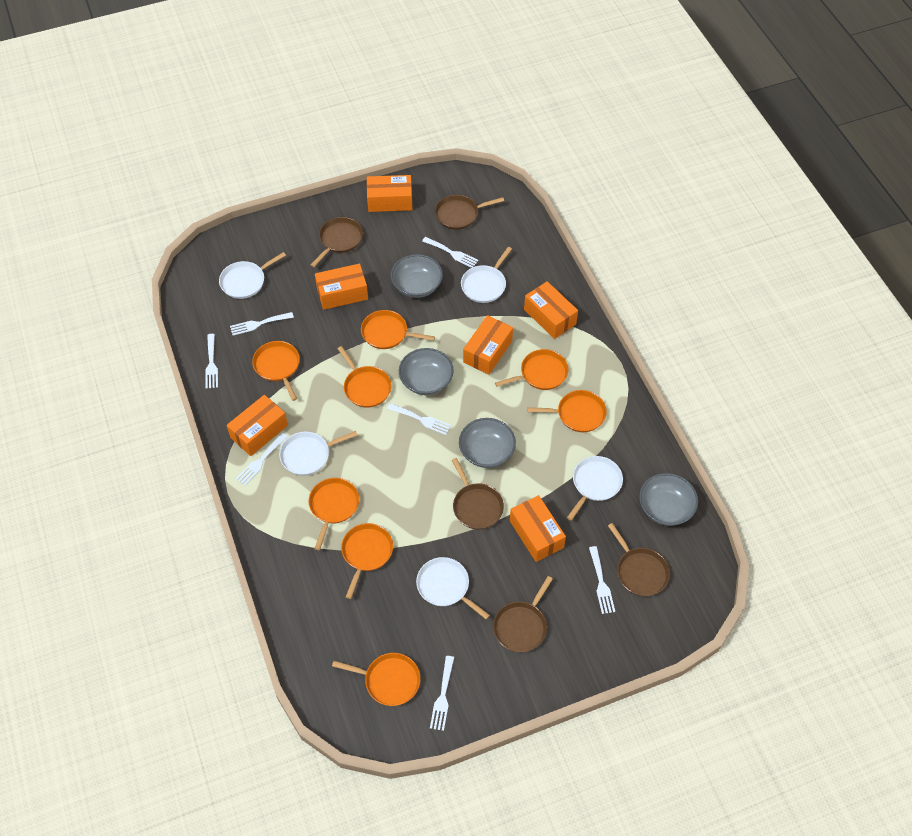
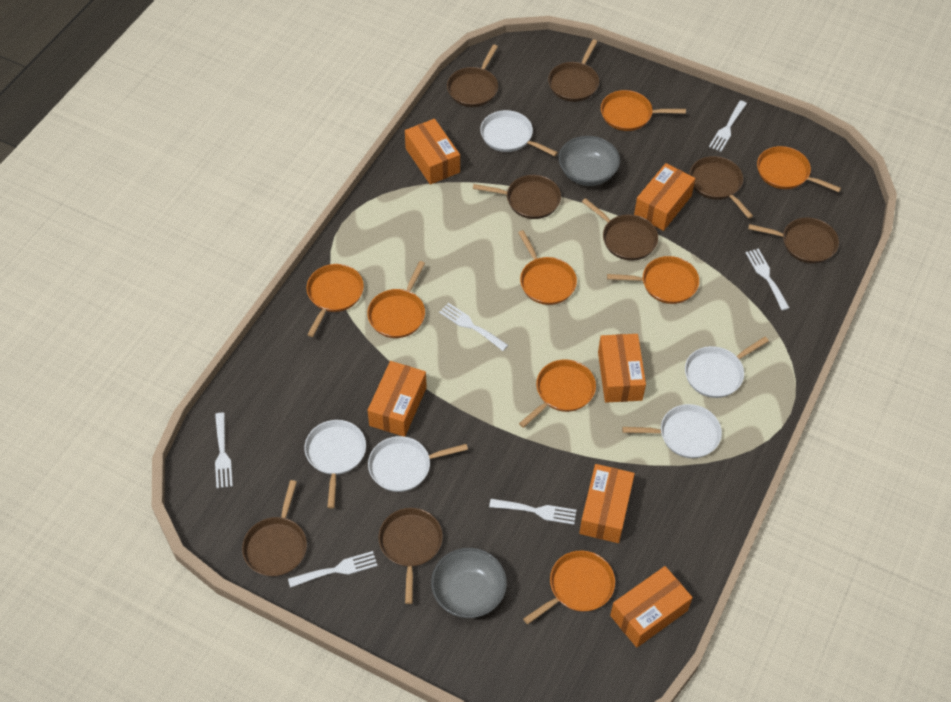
brown pan: [311,217,363,267] [435,195,504,230] [452,458,504,529] [493,576,553,652] [608,523,670,596] = 5 -> [242,480,307,577] [378,508,443,604] [447,44,498,107] [473,175,561,219] [548,39,599,102] [582,198,658,260] [689,156,753,219] [748,217,839,264] = 8
grey bowl: [391,254,443,298] [399,348,454,395] [459,418,516,468] [639,473,698,526] = 4 -> [431,548,507,618] [559,136,620,186] = 2
white fork: [205,334,218,389] [230,312,294,336] [236,433,288,486] [387,403,451,435] [422,237,478,268] [430,656,454,731] [589,546,615,614] = 7 -> [215,413,233,488] [288,551,378,588] [439,303,508,351] [489,499,576,525] [709,100,747,152] [746,248,789,311] = 6

